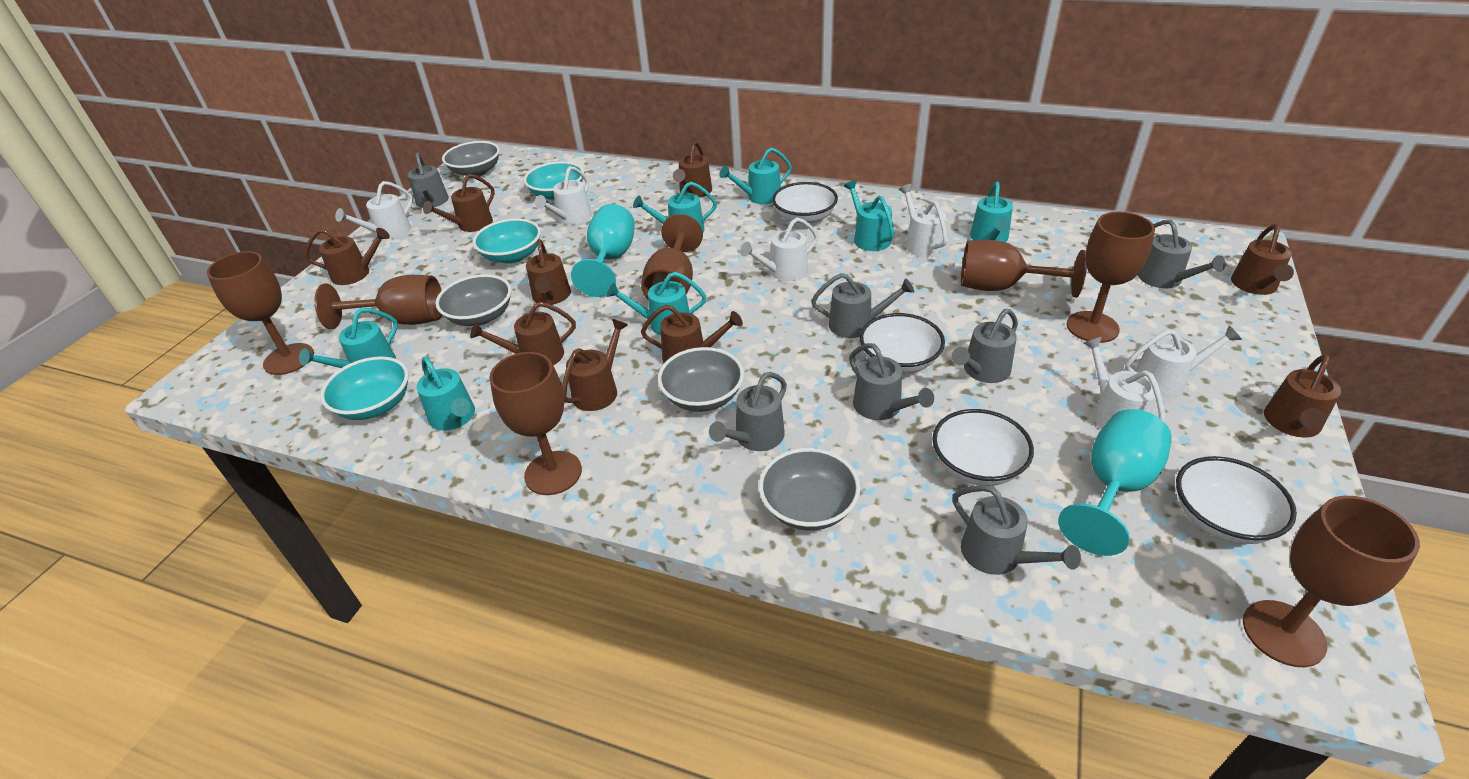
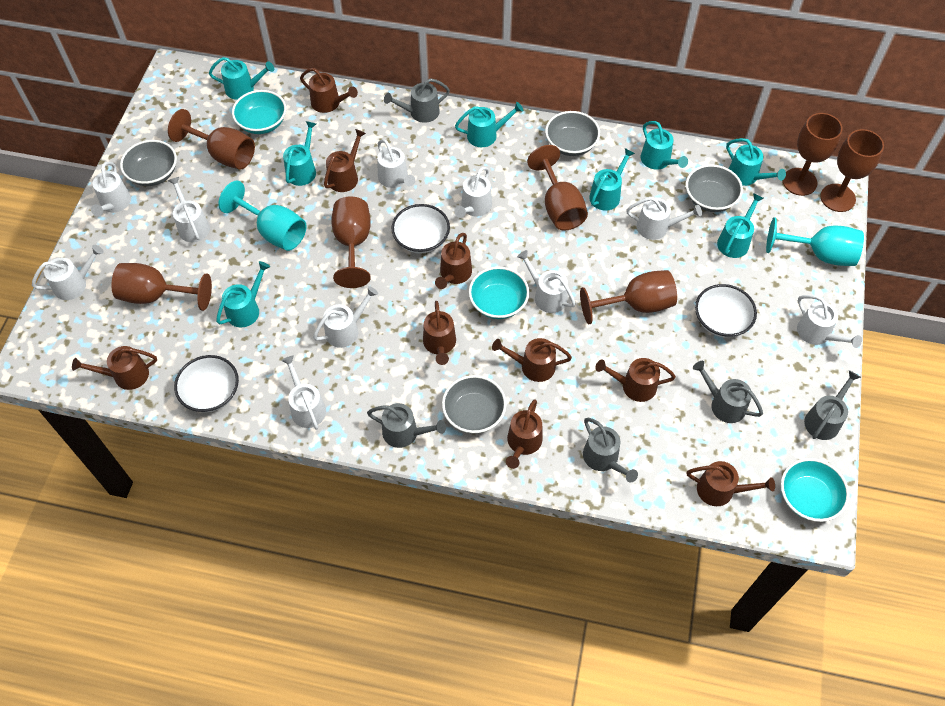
grey watering can: [408,153,449,208] [709,372,787,451] [811,273,914,338] [849,343,934,420] [952,309,1018,383] [952,485,1081,575] [1138,220,1226,288] = 7 -> [367,403,446,448] [384,78,450,123] [583,418,638,483] [693,361,763,423] [804,370,861,440] = 5
turquoise watering can: [299,308,398,368] [417,357,475,431] [607,272,706,335] [633,182,717,232] [719,148,792,204] [844,180,894,251] [970,182,1013,243] = 7 -> [209,57,274,100] [216,261,270,327] [283,121,316,186] [455,102,523,147] [589,148,635,211] [641,121,688,170] [717,193,764,258] [726,138,786,186] = 8
white bowl: [772,182,838,225] [860,313,945,373] [932,409,1034,486] [1176,456,1297,544] = 4 -> [174,355,239,412] [391,204,450,254] [695,284,757,338] = 3
white watering can: [335,181,413,239] [534,166,592,225] [740,217,818,281] [899,184,947,257] [1084,337,1165,429] [1125,325,1242,399] = 6 -> [32,245,104,300] [91,162,131,216] [168,177,210,242] [281,355,326,430] [313,286,378,348] [377,139,415,188] [454,167,492,218] [517,250,576,313] [626,197,702,240] [797,295,862,348] = 10

